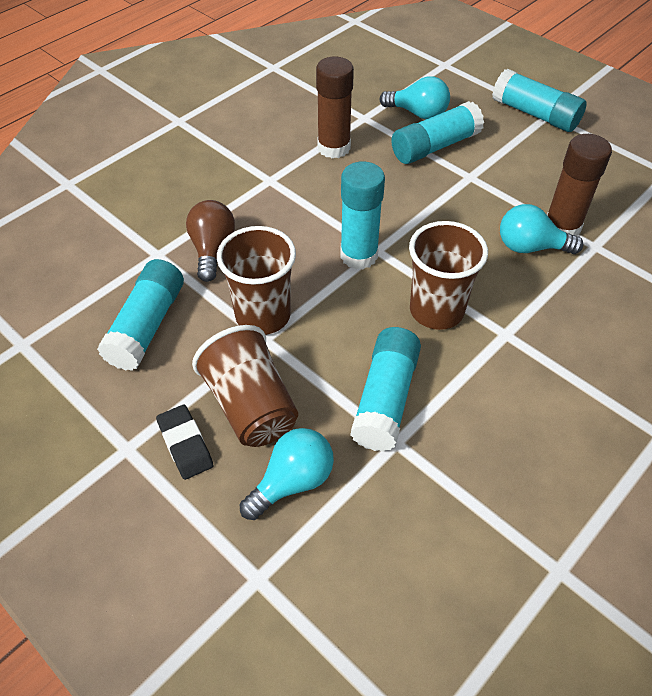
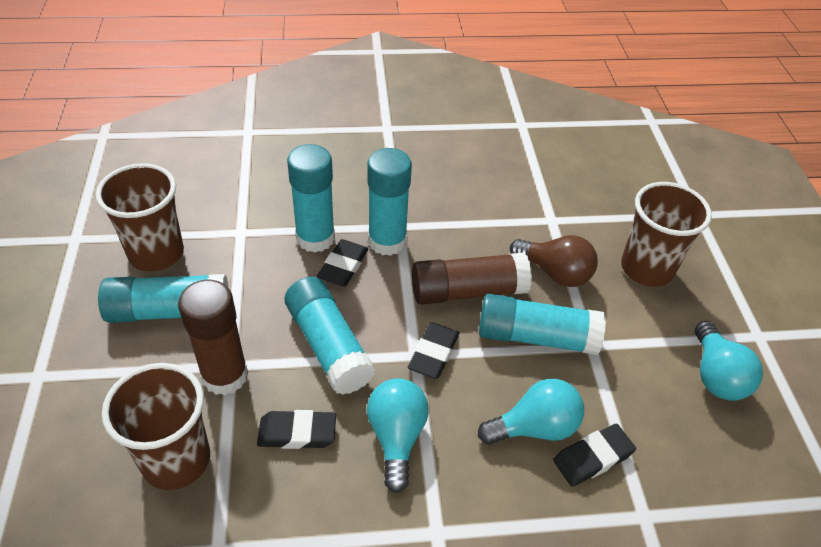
black eraser: [156,405,214,480] = 1 -> [257,410,336,449] [317,239,368,286] [408,323,459,379] [553,424,636,487] = 4

